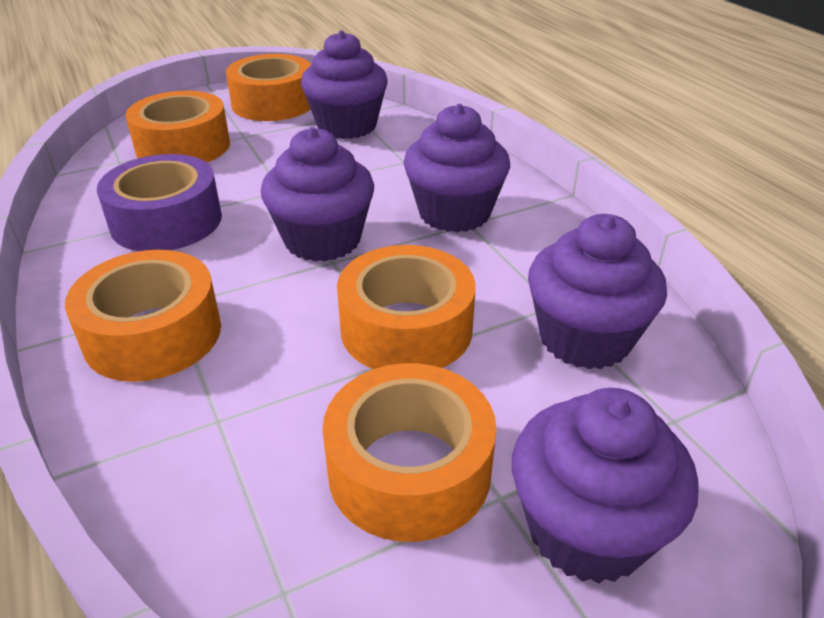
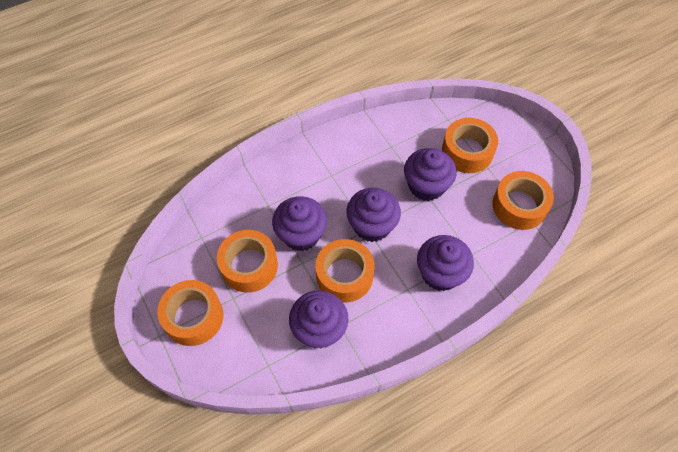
purple tape: [97,154,222,251] = 1 -> none = 0

